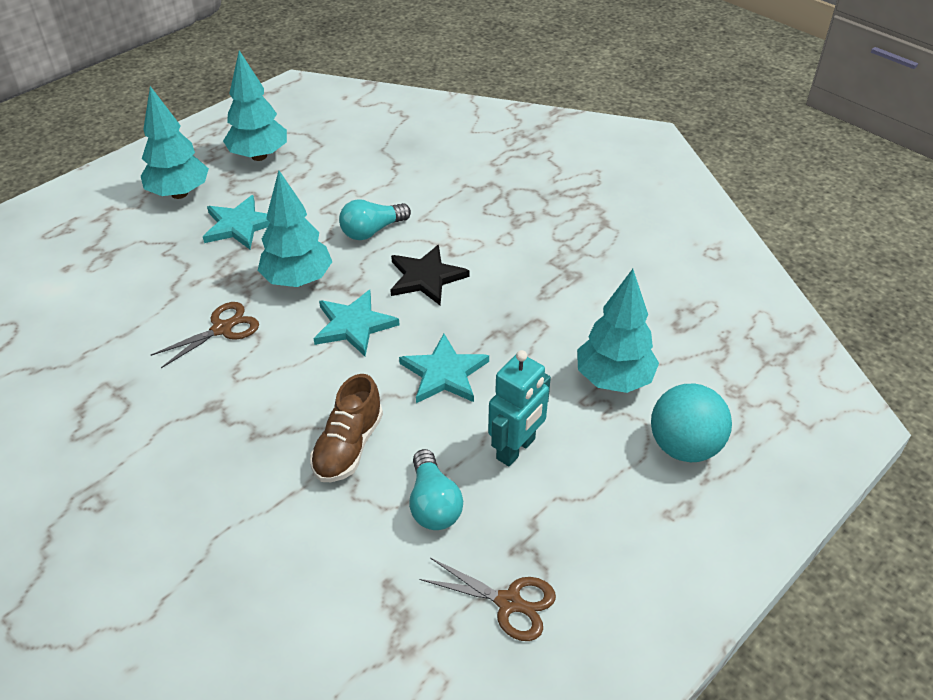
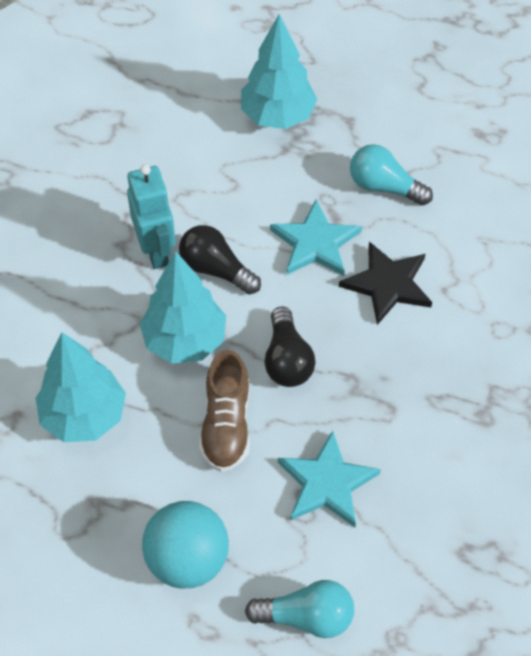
black light bulb: none = 0 -> [179,225,261,294] [264,307,316,387] = 2
brown scissors: [151,302,259,368] [419,558,556,641] = 2 -> none = 0
turquoise star: [203,195,270,249] [314,290,399,356] [399,334,489,403] = 3 -> [270,200,362,276] [278,431,381,527] = 2
turquoise tree: [141,86,209,199] [223,50,287,161] [258,170,332,287] [577,269,659,393] = 4 -> [35,332,126,442] [140,251,226,364] [241,14,318,129] = 3

